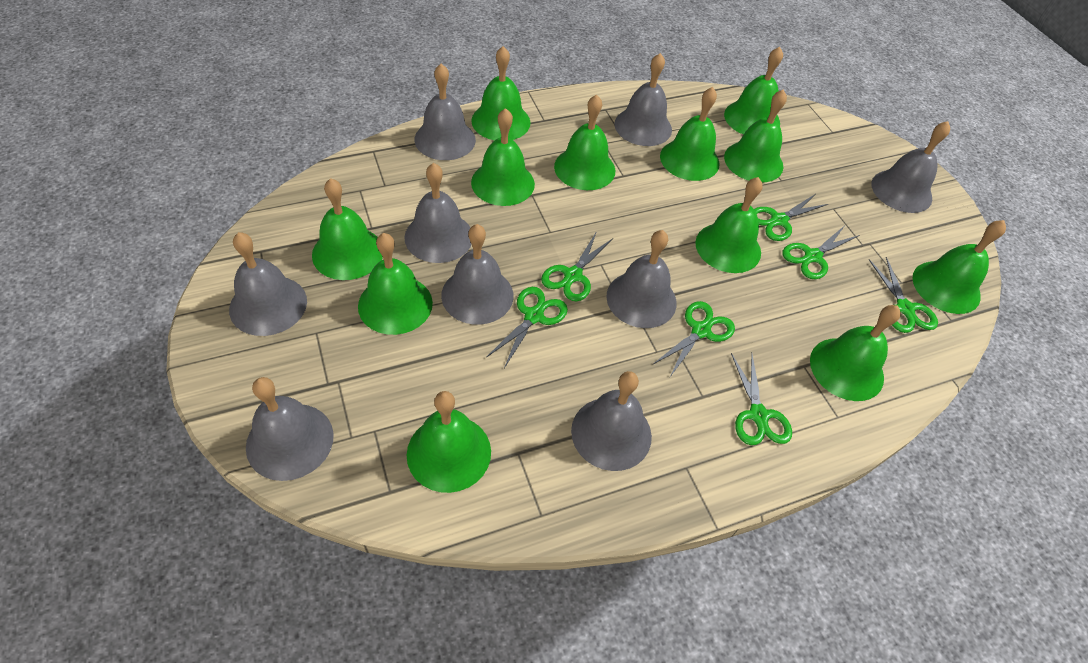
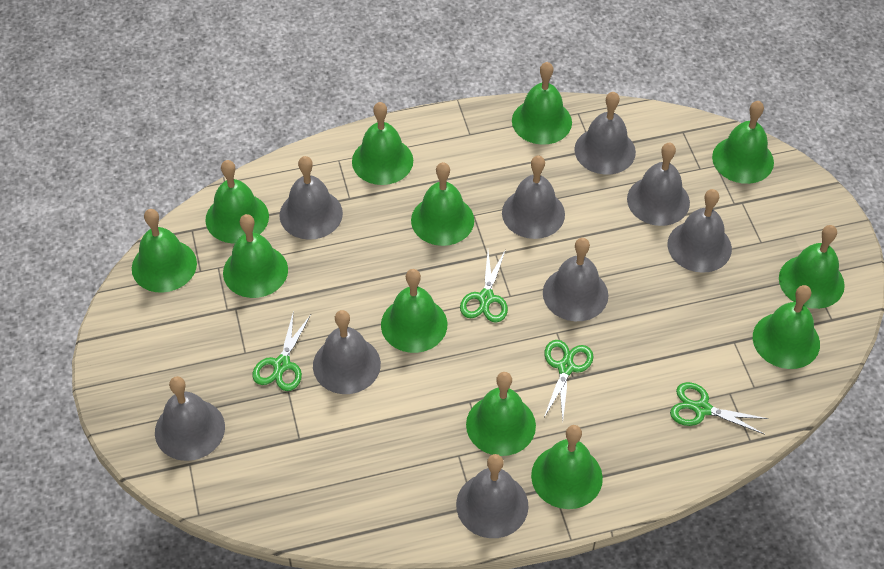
green scissors: [487,287,568,368] [541,231,613,302] [653,301,735,377] [731,352,792,445] [754,194,828,241] [782,226,860,279] [869,257,938,333] = 7 -> [253,314,311,391] [460,250,508,322] [544,340,593,420] [670,382,769,435] = 4

